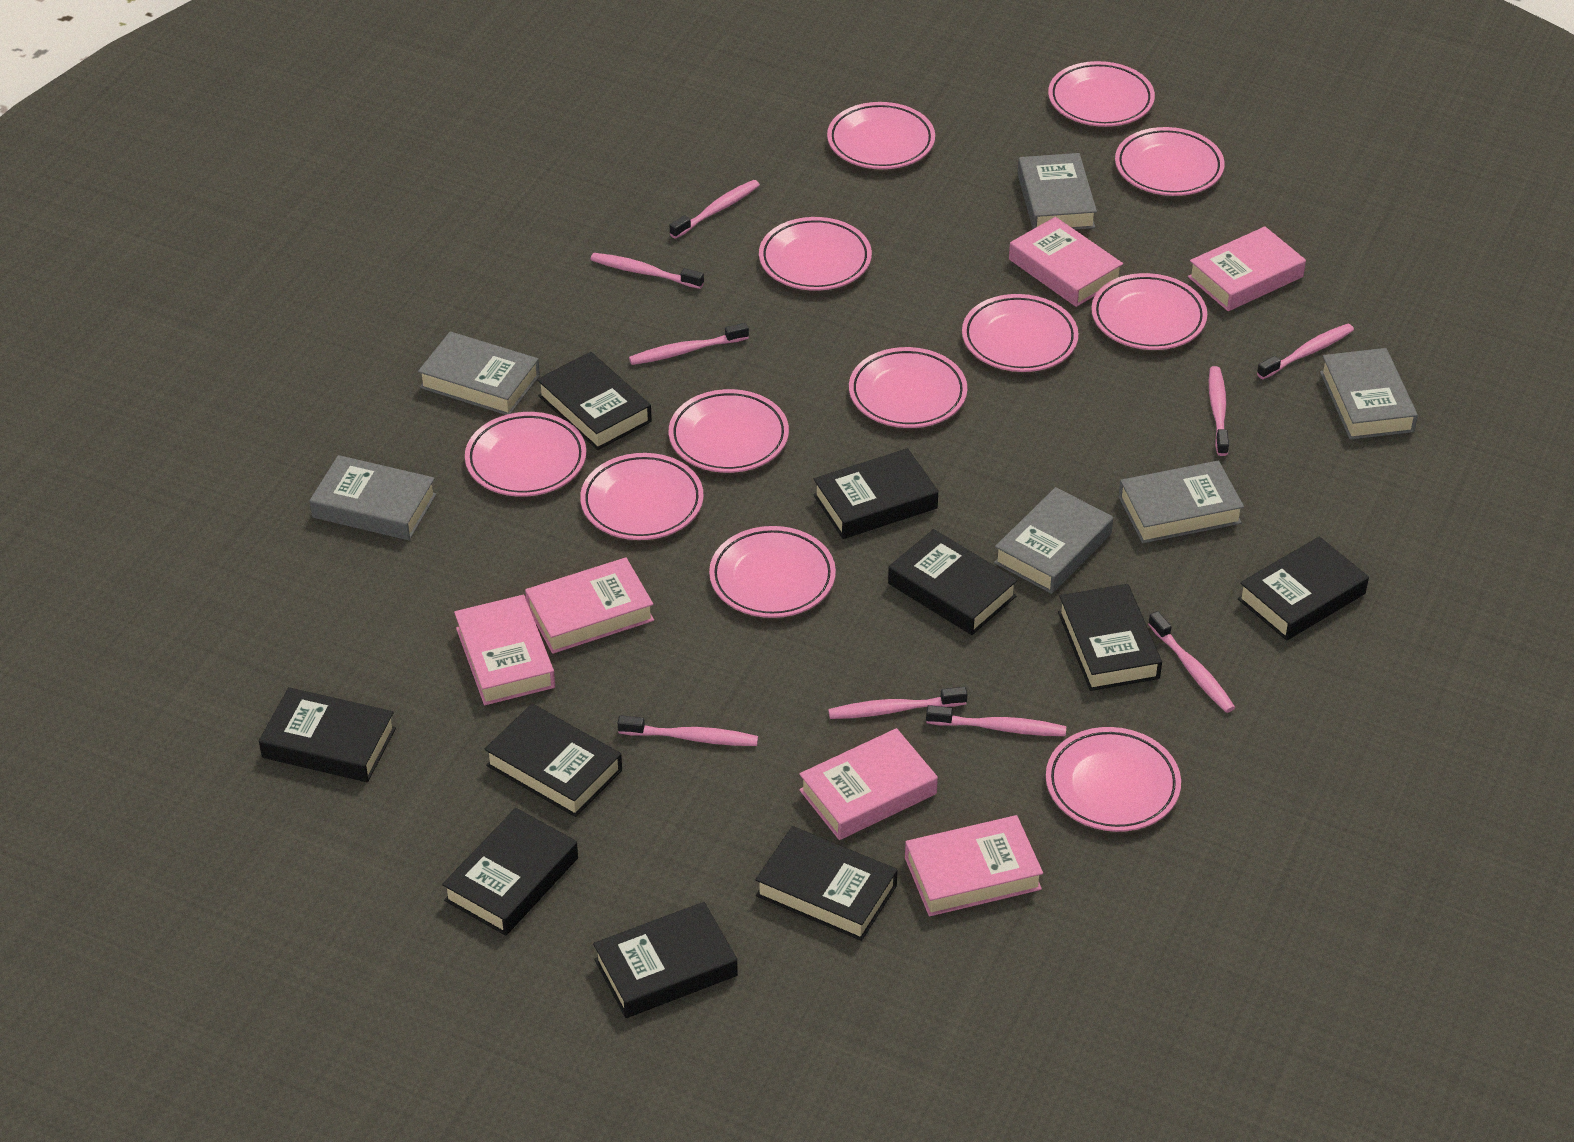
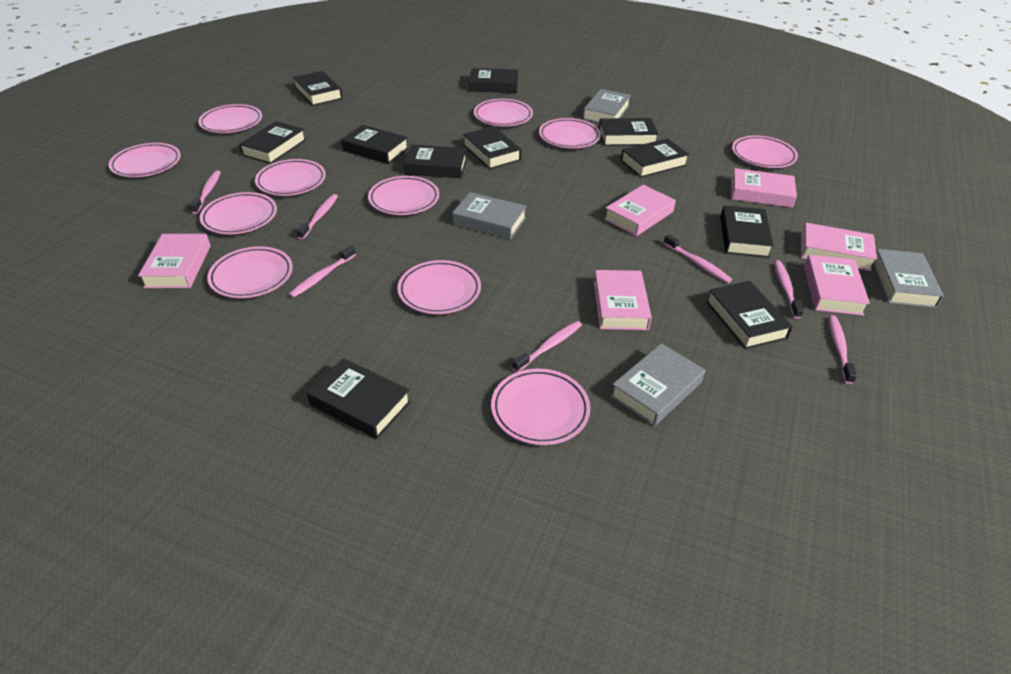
black book: [259,687,396,782] [442,808,578,936] [484,704,622,817] [537,352,652,450] [593,902,738,1018] [756,826,897,941] [813,448,938,539] [888,529,1018,635] [1058,584,1162,691] [1238,536,1369,641] = 10 -> [239,121,306,164] [293,71,343,106] [307,358,411,439] [341,125,409,164] [404,145,467,178] [463,126,522,169] [469,68,518,93] [599,118,659,146] [621,138,689,178] [706,281,793,349] [720,205,774,258] = 11
grey book: [310,455,436,540] [418,331,540,415] [994,487,1113,594] [1018,153,1097,230] [1118,461,1244,543] [1320,348,1418,440] = 6 -> [452,192,527,239] [583,89,631,123] [610,343,705,426] [872,249,944,308] = 4
pink plate: [465,412,586,497] [580,453,704,540] [669,389,789,473] [709,526,836,618] [759,217,872,291] [827,102,935,169] [849,347,967,428] [962,294,1078,372] [1046,727,1181,832] [1048,61,1155,127] [1091,273,1207,350] [1115,127,1225,196] = 12 -> [108,143,181,177] [198,104,262,133] [200,192,277,234] [207,246,293,298] [255,159,326,196] [368,176,439,215] [397,260,481,314] [474,99,533,126] [491,369,590,445] [539,118,601,148] [732,136,798,168] = 11
pink toothbrush: [590,253,704,289] [618,715,758,746] [629,323,749,365] [670,180,760,239] [828,687,967,719] [926,705,1066,736] [1148,611,1235,713] [1209,366,1229,456] [1257,324,1354,379] = 9 -> [190,171,221,214] [289,245,356,298] [296,194,338,239] [512,321,582,372] [663,234,732,283] [774,260,804,319] [829,315,857,384] = 7

